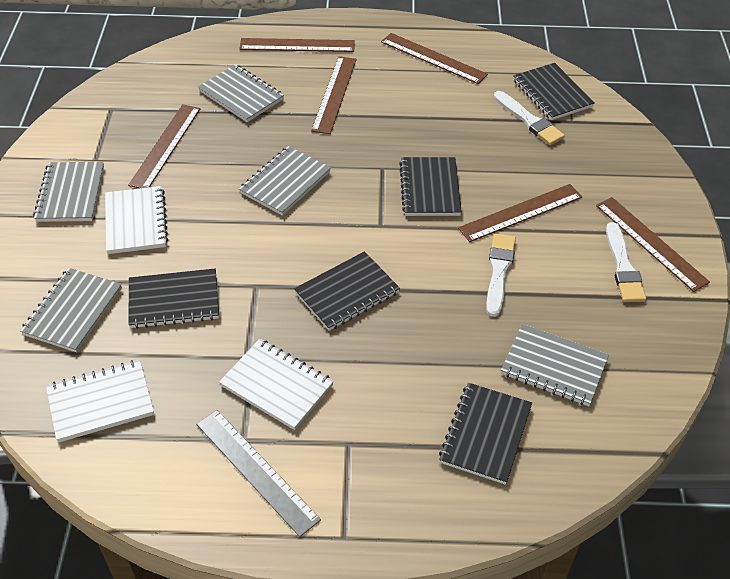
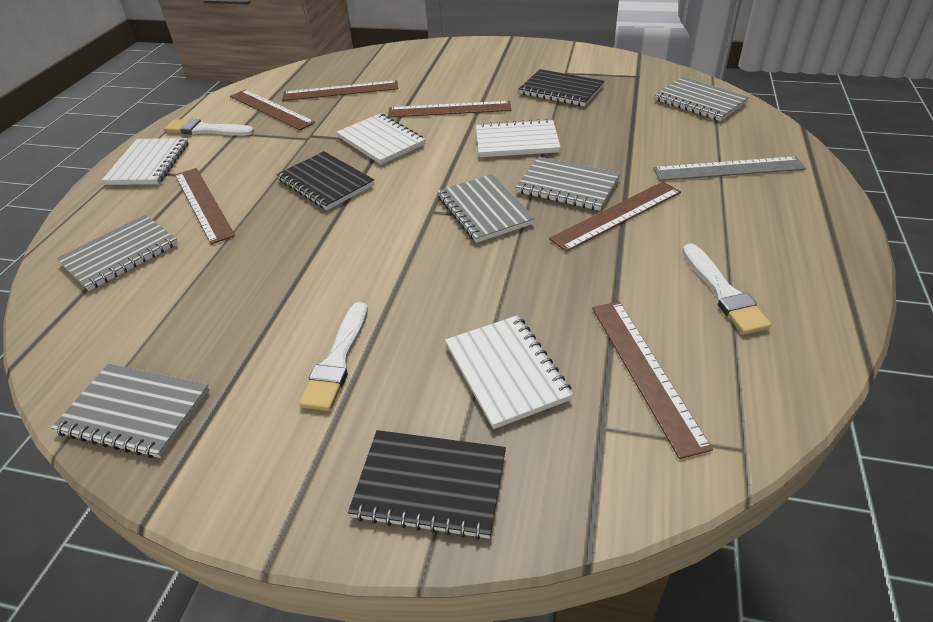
black notebook: [128,269,219,329] [294,251,400,331] [399,157,462,216] [439,383,532,485] [513,63,594,120] = 5 -> [277,151,374,210] [348,430,506,540] [519,69,604,106] = 3
white notebook: [46,360,154,443] [105,186,168,254] [219,339,334,430] = 3 -> [102,138,189,185] [336,114,425,165] [445,315,573,429] [476,119,561,157] = 4

